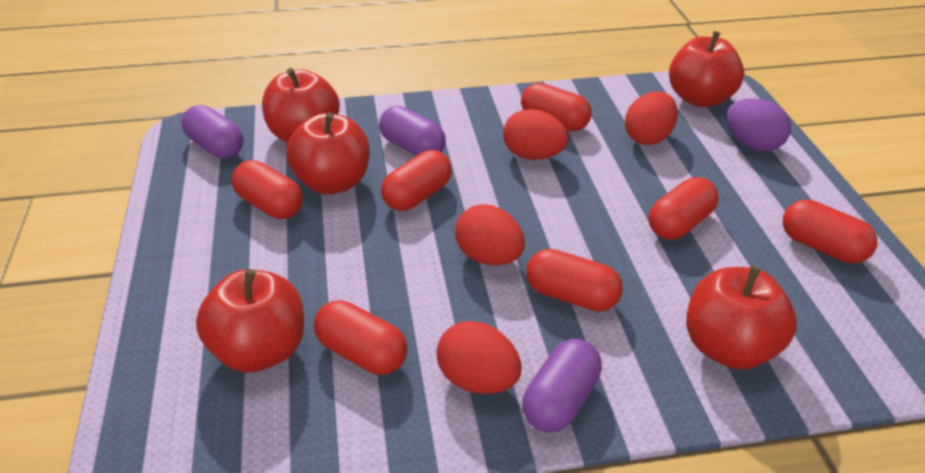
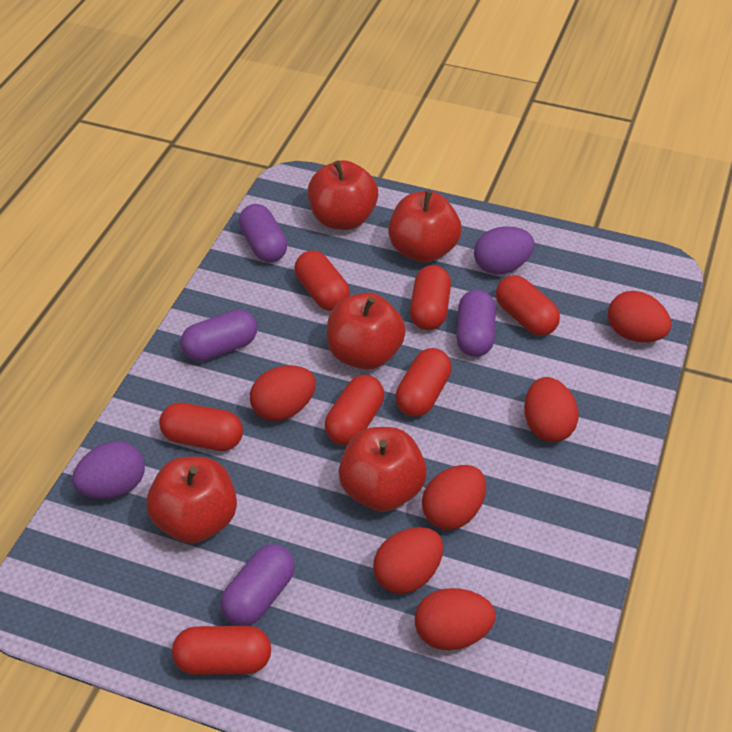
purple capsule: [182,105,244,159] [379,106,446,156] [522,339,602,432] = 3 -> [180,309,257,361] [220,544,295,626] [239,204,287,263] [456,290,496,357] = 4
purple egg: [726,98,791,151] = 1 -> [72,441,145,499] [474,226,535,275] = 2
red egg: [436,321,522,394] [455,204,525,266] [503,109,568,160] [625,91,678,145] = 4 -> [250,365,316,421] [373,527,443,594] [415,588,496,650] [422,465,486,530] [524,377,579,442] [608,291,671,342] = 6

